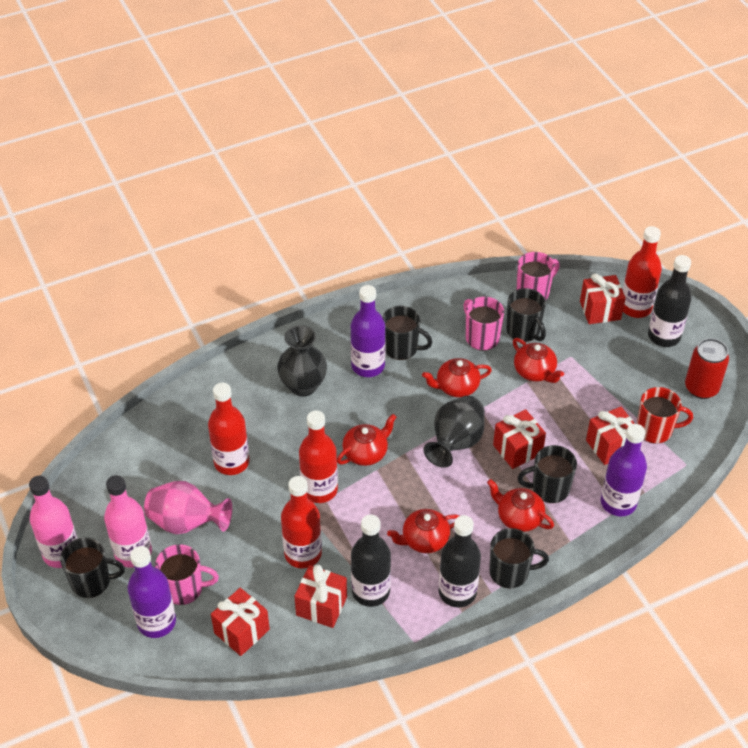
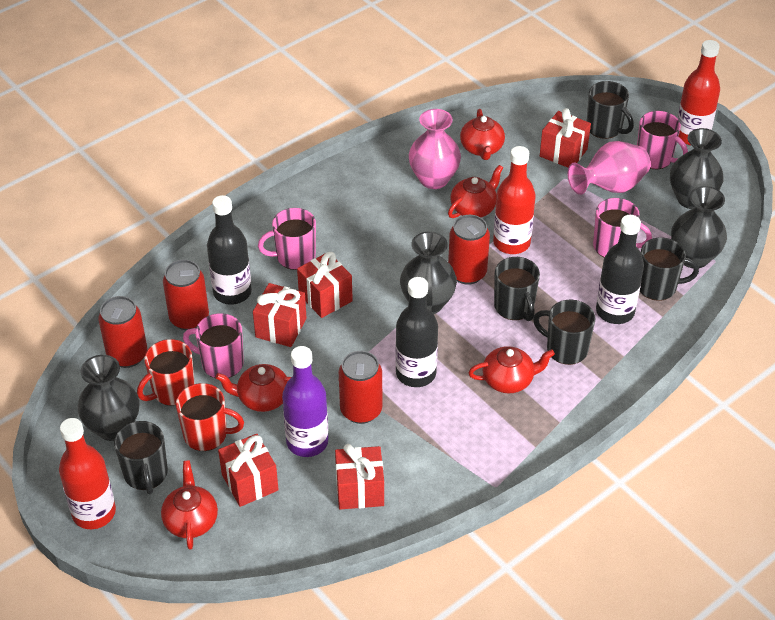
black vase: [277,325,327,397] [424,396,485,468] = 2 -> [77,355,139,441] [400,231,457,314] [670,128,724,209] [671,186,727,268] = 4
pink bottle: [29,475,78,568] [104,475,152,568] = 2 -> none = 0
pink mug: [155,544,219,605] [464,297,504,351] [516,252,560,300] = 3 -> [183,313,244,378] [258,208,316,270] [593,198,652,258] [637,111,688,169] = 4
pink vase: [144,481,232,534] = 1 -> [409,109,461,189] [568,141,651,195] = 2
purple bottle: [128,546,176,638] [351,285,386,377] [601,424,647,516] = 3 -> [282,346,328,457] = 1
red bottle: [208,383,249,475] [281,476,322,568] [299,411,338,503] [623,226,662,318] = 4 -> [59,418,116,529] [493,146,536,254] [677,40,720,146] = 3
red can: [685,338,729,399] = 1 -> [98,296,147,368] [163,260,209,331] [339,351,382,424] [448,215,490,285] = 4
red mug: [637,387,693,444] = 1 -> [137,339,195,406] [176,383,244,451] = 2

